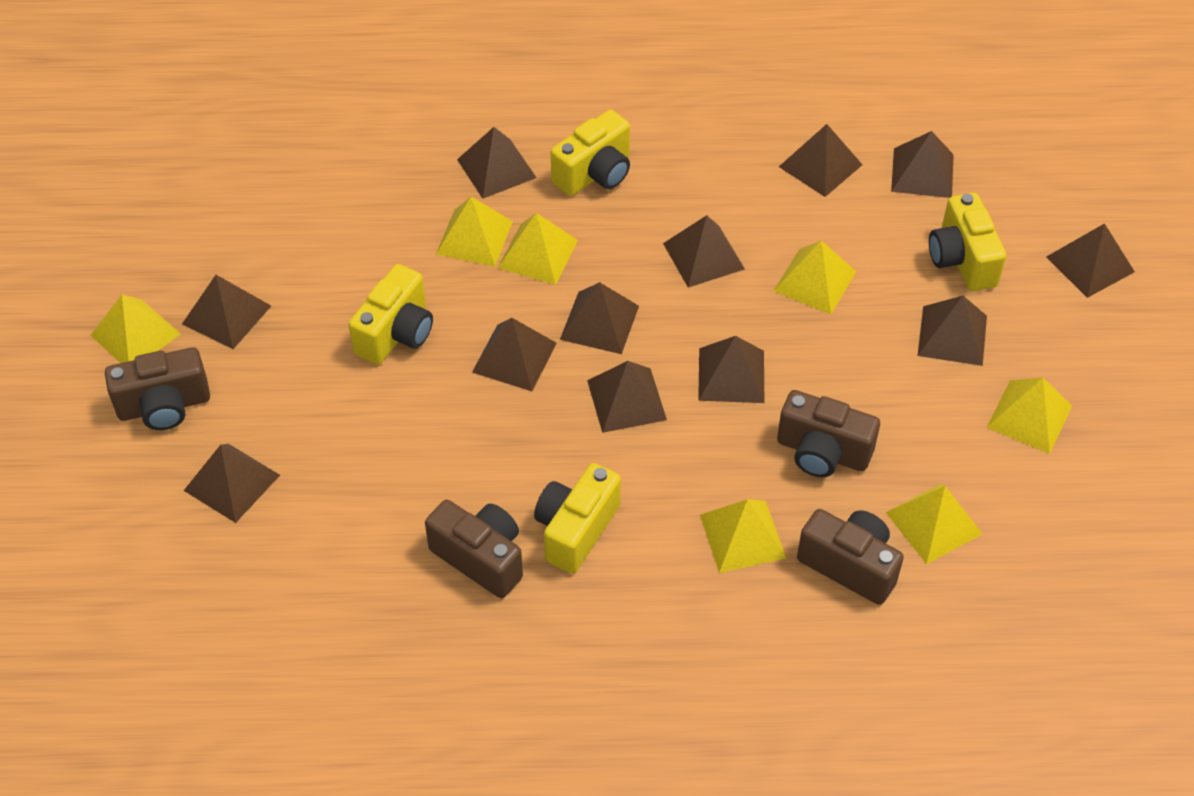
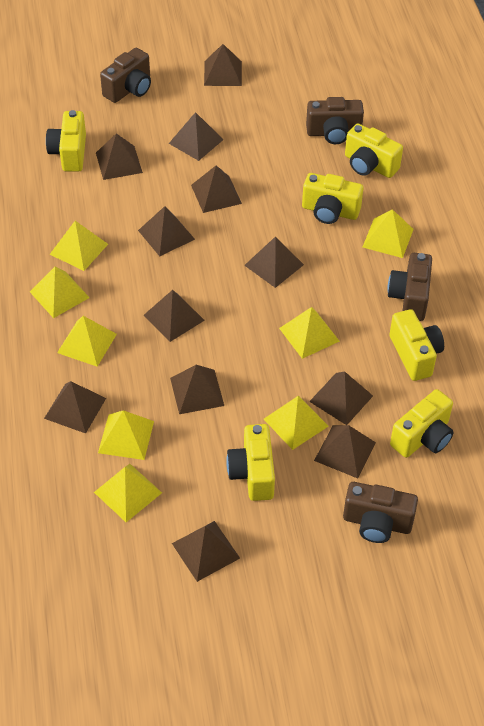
yellow camera: [348,264,433,365] [534,463,621,574] [551,110,630,196] [929,193,1006,291] = 4 -> [46,110,86,171] [226,424,275,501] [302,173,364,224] [345,123,403,178] [389,309,444,381] [390,389,454,458] = 6
yellow pyramid: [90,295,181,363] [436,197,513,267] [498,213,578,285] [700,499,786,573] [774,240,856,314] [886,484,983,564] [986,378,1072,454] = 7 -> [30,266,90,318] [50,221,108,271] [57,316,117,367] [94,464,162,522] [98,410,154,460] [264,396,329,450] [279,307,340,359] [363,209,414,258] = 8

